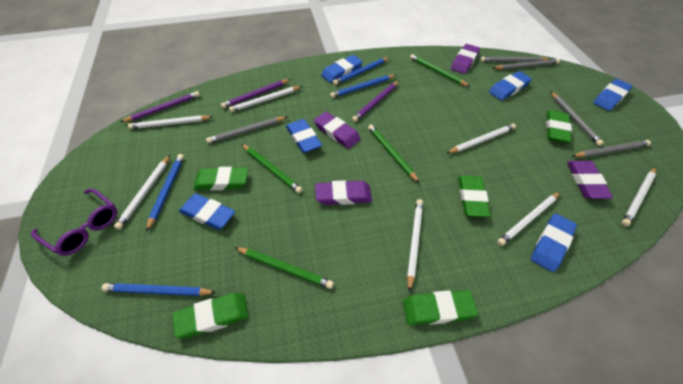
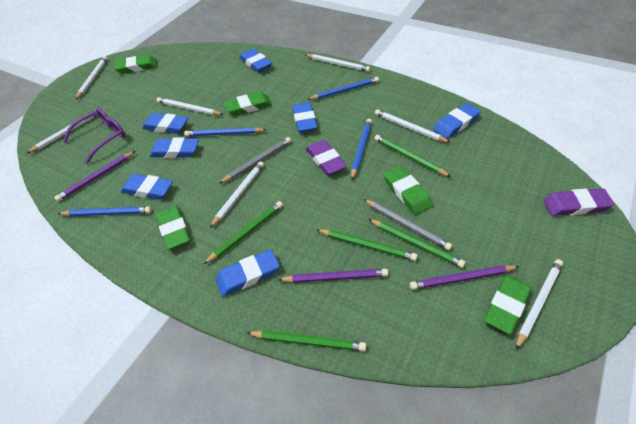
blue eraser: [179,193,235,230] [286,119,322,153] [321,55,363,83] [489,71,532,100] [531,213,577,272] [593,79,632,111] = 6 -> [121,174,173,200] [142,113,188,134] [149,137,199,158] [216,249,280,296] [239,49,272,72] [292,102,318,133] [433,103,481,139] = 7
green pencil: [235,247,334,289] [242,144,302,193] [368,124,419,183] [410,54,470,87] = 4 -> [204,201,283,264] [247,330,366,351] [316,229,418,261] [368,219,466,268] [374,135,451,177] = 5
grey pencil: [206,117,287,143] [480,56,551,62] [493,59,560,70] [550,91,604,146] [572,140,651,158] = 5 -> [219,137,291,184] [363,199,452,251] = 2
purple eraser: [314,112,361,149] [315,180,372,205] [451,44,480,74] [567,161,613,199] = 4 -> [306,140,347,175] [543,188,614,216] = 2

